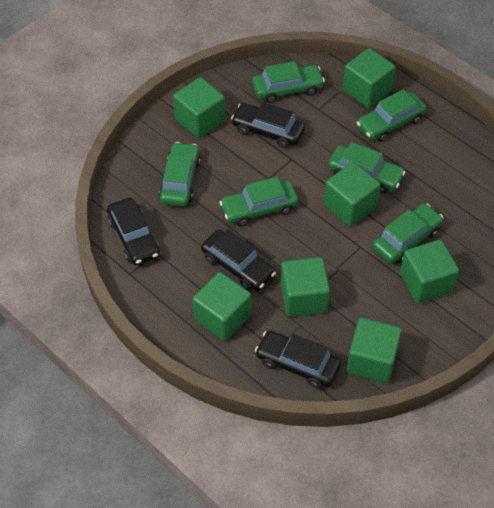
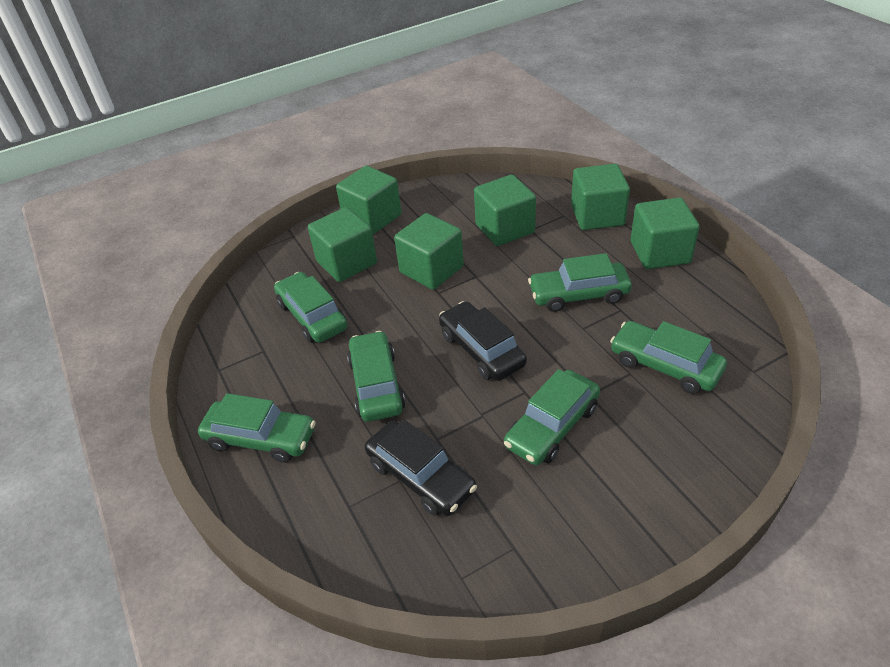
black car: [107,198,159,265] [201,229,276,291] [231,102,305,148] [255,330,341,388] = 4 -> [365,420,477,516] [439,301,527,381] = 2
green cube: [173,77,225,138] [193,272,251,341] [280,257,330,317] [324,162,381,227] [343,48,396,108] [347,318,402,383] [400,240,459,304] = 7 -> [308,207,377,282] [336,166,401,234] [394,213,464,290] [474,174,536,246] [571,164,630,230] [631,197,699,269] = 6

